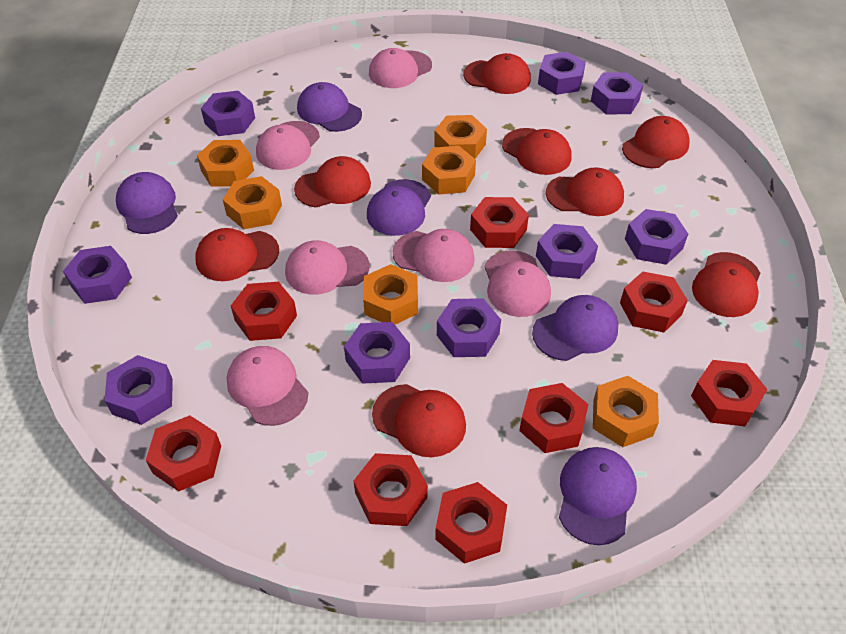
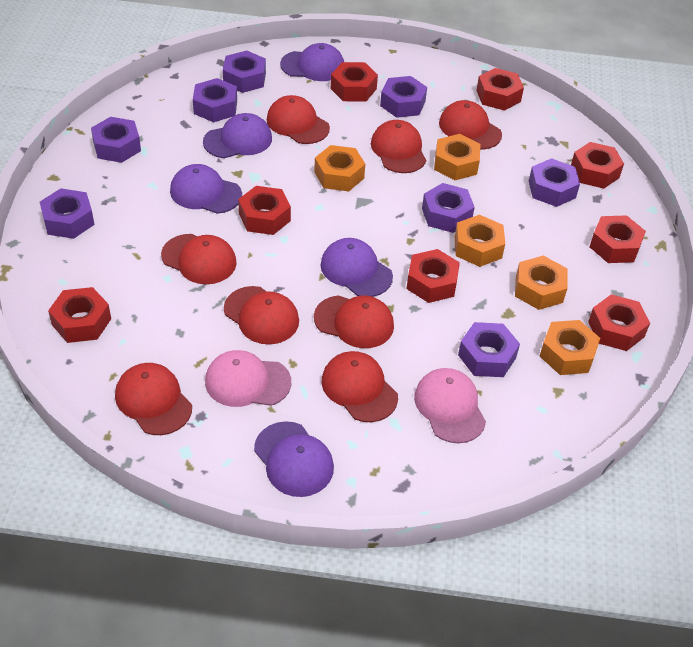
orange nut: [197,140,254,187] [223,176,282,229] [363,264,418,325] [422,146,476,195] [434,115,487,159] [593,376,659,447] = 6 -> [314,145,365,191] [434,134,481,180] [455,215,505,267] [515,256,567,310] [539,320,600,375] = 5
pink cap: [227,346,308,426] [256,121,320,170] [285,240,370,295] [369,48,432,88] [393,229,475,282] [484,250,551,317] = 6 -> [205,350,291,407] [414,368,486,443] = 2
purple nut: [63,246,132,304] [105,355,173,425] [201,91,255,136] [344,322,410,384] [437,298,501,357] [536,224,598,279] [538,52,586,95] [591,72,643,114] [625,209,688,265] = 9 -> [40,188,95,239] [91,117,141,163] [193,78,237,122] [223,51,266,93] [380,76,427,118] [422,183,475,233] [458,322,520,377] [529,158,580,207] = 8

